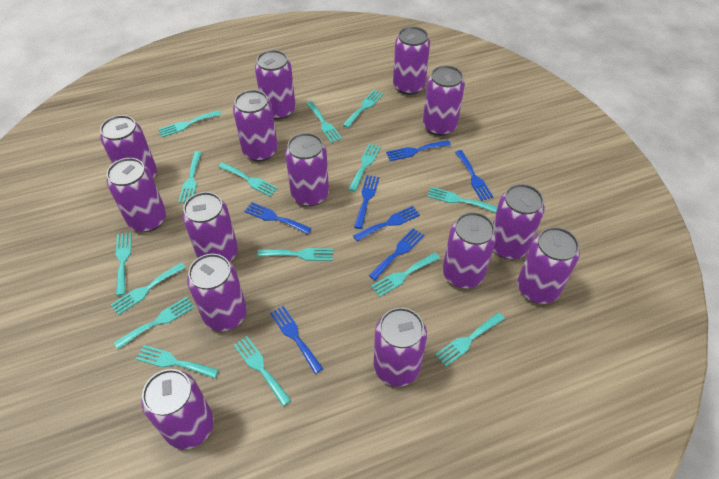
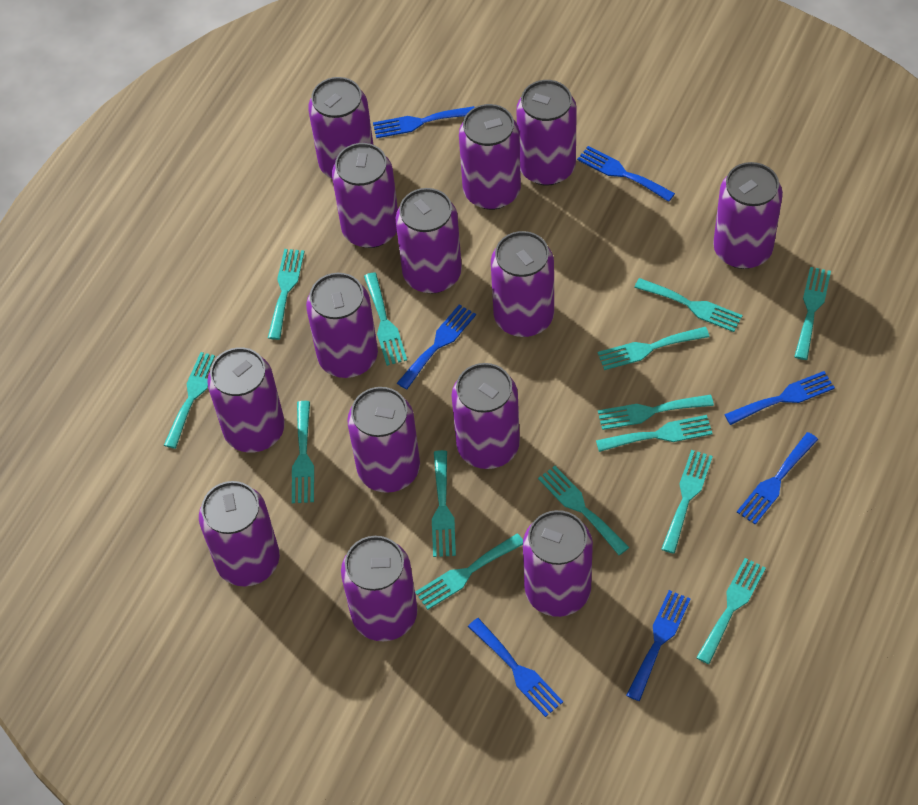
turquoise fork: [111,263,186,315] [114,297,195,349] [116,232,132,296] [136,345,219,379] [158,110,222,137] [178,151,202,203] [218,162,278,196] [234,336,291,406] [257,248,333,261] [306,101,342,143] [343,90,383,128] [349,143,381,192] [371,253,440,297] [427,187,498,213] [435,312,505,367] = 15 -> [164,352,218,449] [268,249,305,340] [292,401,314,503] [364,272,407,366] [415,533,523,610] [432,450,456,557] [538,466,629,555] [596,415,713,452] [598,327,710,370] [598,395,714,430] [634,278,743,332] [661,450,713,554] [696,558,766,664] [794,267,831,360] = 14

